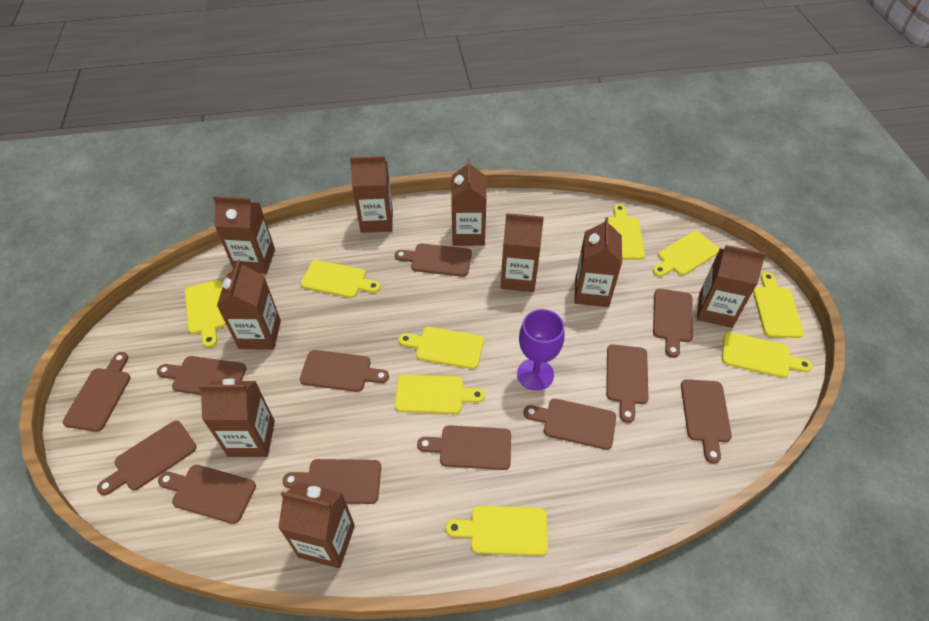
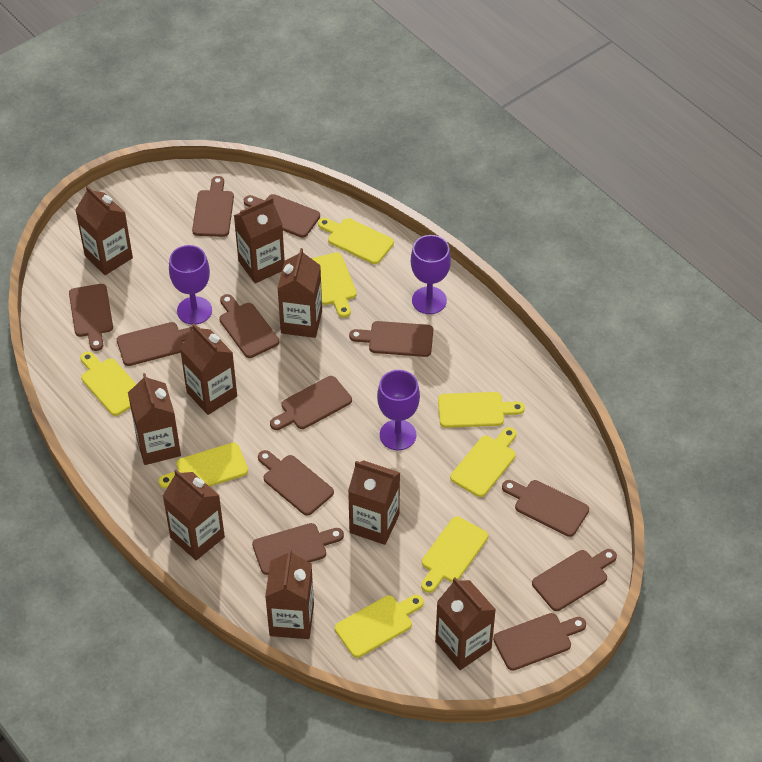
purple goblet: [517,309,565,391] = 1 -> [169,245,212,325] [377,370,420,450] [411,235,451,314] = 3
yellow cutting board: [185,280,226,347] [301,260,381,298] [395,375,485,414] [399,327,484,369] [446,506,548,556] [608,204,645,260] [653,231,719,277] [722,332,812,378] [753,272,804,338] = 9 -> [81,352,136,416] [159,442,248,488] [311,252,357,318] [318,218,394,264] [335,595,424,658] [421,517,488,593] [438,392,525,428] [450,427,516,497] = 8

